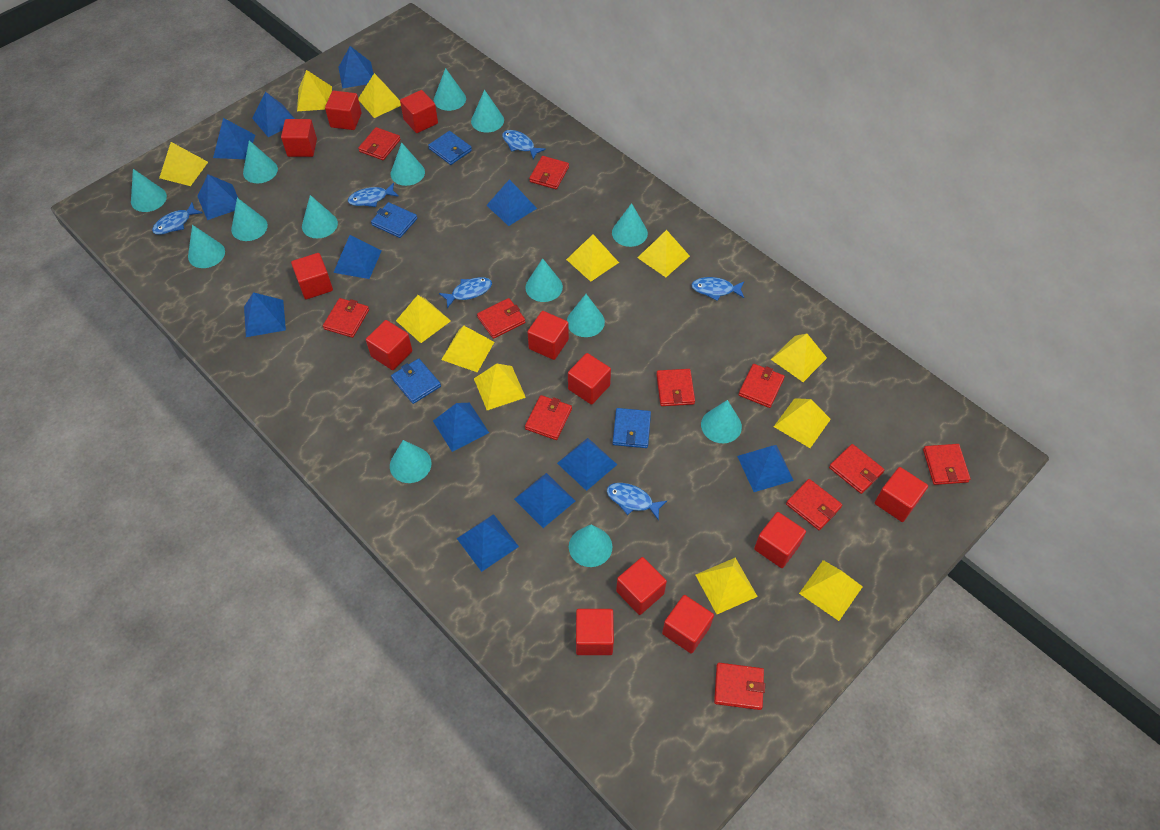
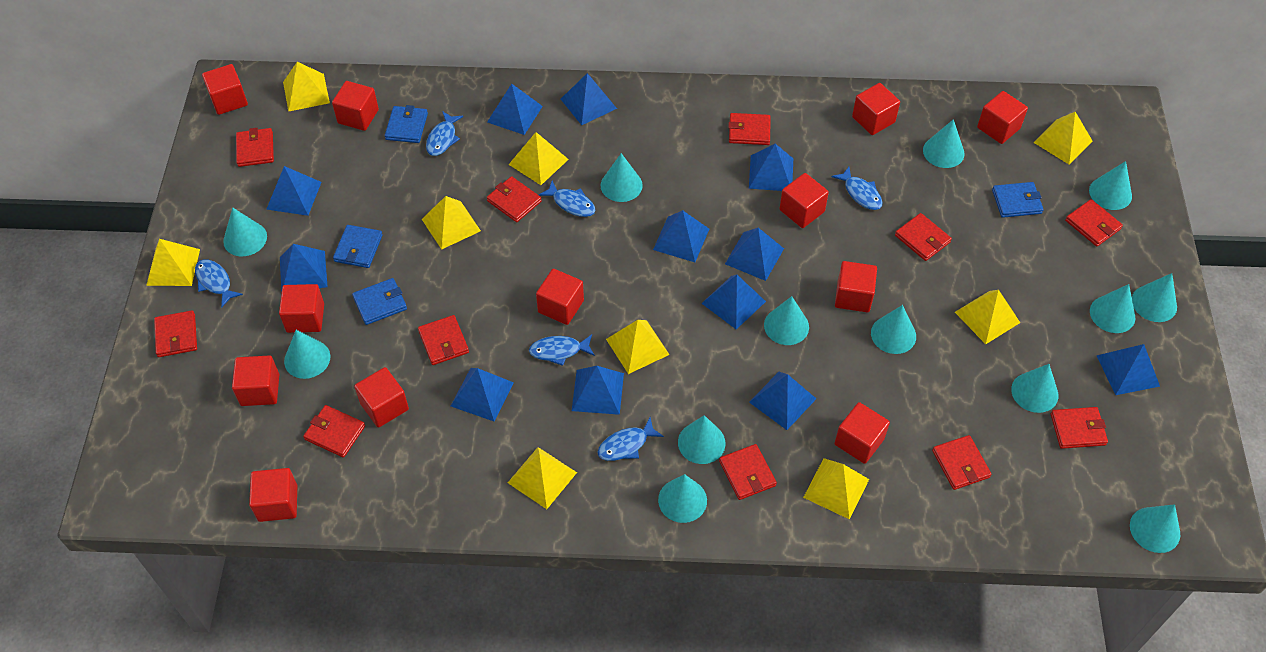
turquoise cone: [131,169,167,212] [188,225,225,268] [231,198,268,241] [243,140,278,183] [302,195,338,238] [390,440,432,483] [391,142,425,186] [434,68,466,111] [471,90,504,133] [525,258,563,302] [567,294,605,337] [569,525,612,567] [612,203,648,247] [701,400,742,443] = 14 -> [223,207,267,256] [284,330,330,379] [601,153,643,202] [658,474,707,523] [678,415,726,464] [764,296,809,345] [871,305,916,354] [923,119,965,168] [1011,364,1058,413] [1089,161,1132,210] [1090,284,1135,333] [1130,504,1180,553] [1132,273,1177,322] = 13
yellow pyramid: [159,142,208,186] [297,70,332,111] [358,73,401,118] [396,295,451,343] [441,326,494,372] [474,363,526,410] [566,234,619,282] [637,230,690,277] [696,558,758,614] [771,334,827,382] [774,398,831,448] [799,560,863,621] = 12 -> [146,239,200,286] [283,62,330,112] [422,196,481,250] [508,447,577,509] [509,132,569,185] [606,320,669,374] [803,458,869,520] [955,290,1020,344] [1033,112,1092,165] = 9

